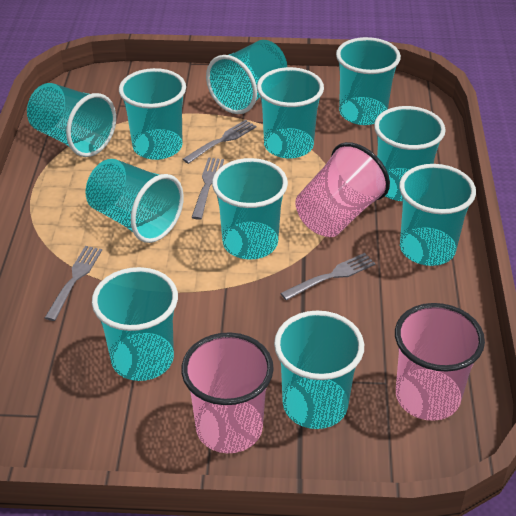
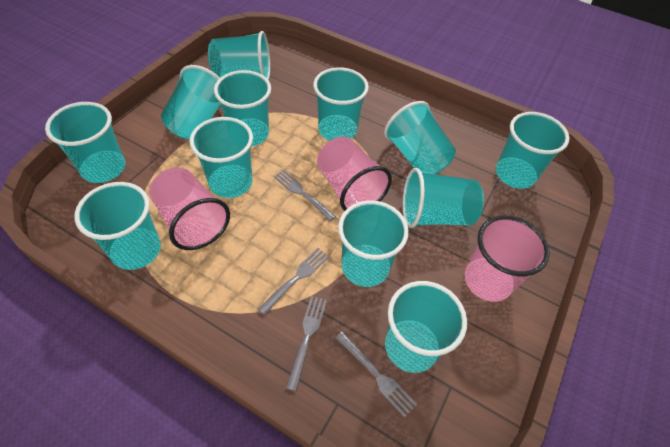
turquoise cup: [27,83,116,157] [86,159,184,243] [92,267,178,381] [119,68,186,160] [206,40,287,114] [212,158,288,260] [257,67,324,159] [274,310,364,429] [336,37,401,125] [374,106,446,201] [399,164,476,266] = 11 -> [45,102,125,183] [74,182,161,270] [161,65,221,139] [190,117,253,198] [208,31,270,80] [214,70,271,146] [313,67,369,141] [338,200,409,287] [384,101,456,174] [385,281,467,373] [402,168,484,228] [496,112,570,189] = 12

